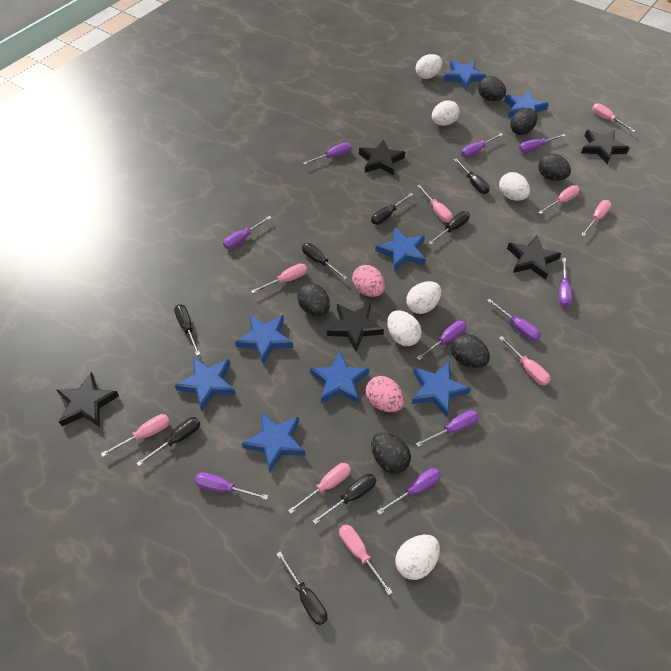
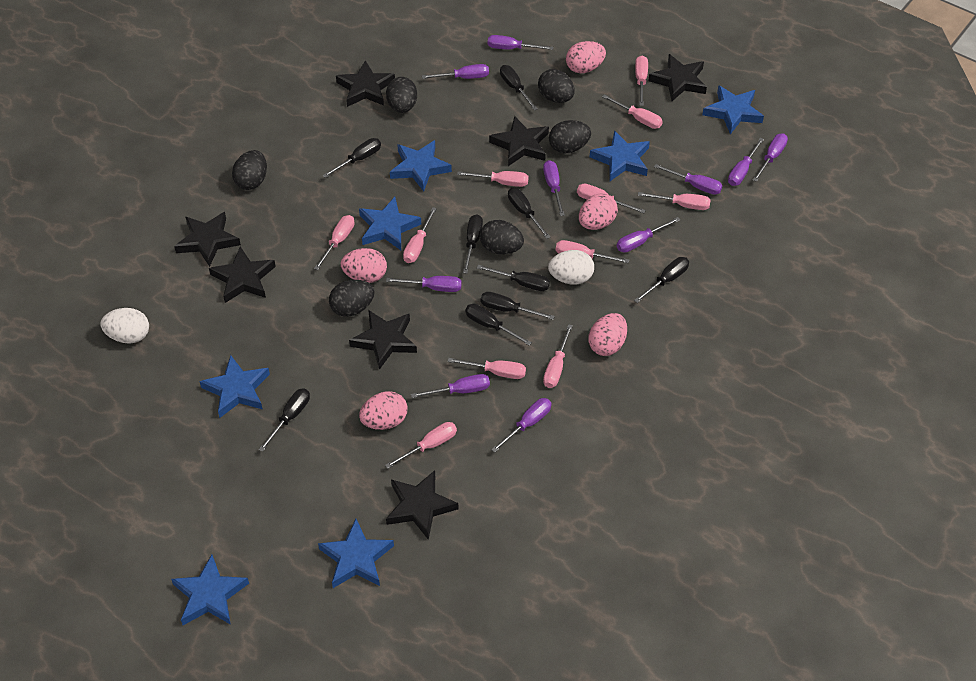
black screwdriver: [136,417,200,466] [174,304,200,356] [276,551,327,625] [302,243,347,280] [313,474,376,525] [371,193,414,225] [429,211,470,245] [454,158,489,194] = 8 -> [259,388,310,452] [323,138,381,178] [463,214,483,274] [465,304,532,345] [477,265,550,291] [480,292,555,320] [500,65,538,111] [508,188,550,239] [634,257,689,303] = 9
black star: [57,372,119,427] [327,303,384,351] [359,139,405,175] [507,236,561,280] [581,130,629,165] = 5 -> [174,212,241,267] [209,247,276,303] [336,60,395,107] [349,310,417,370] [386,470,459,540] [489,116,549,166] [648,54,707,101] = 7
blue star: [175,357,236,411] [235,315,293,364] [242,412,305,472] [310,351,370,404] [375,228,426,271] [412,362,471,417] [444,61,487,90] [504,90,549,118] = 8 -> [171,555,249,625] [199,355,270,418] [318,519,394,588] [359,197,421,250] [390,140,452,192] [590,130,650,181] [702,85,764,134] = 7
pink egg: [352,265,385,297] [366,376,404,412] = 2 -> [340,248,387,283] [359,391,408,430] [566,41,606,73] [579,194,618,230] [588,313,627,356] = 5
pink screwdriver: [101,414,170,457] [251,264,307,294] [288,463,351,514] [339,525,393,595] [417,185,453,222] [499,336,551,386] [538,185,580,214] [581,200,612,236] [592,103,635,132] = 9 -> [314,215,355,270] [385,422,457,469] [403,207,437,263] [448,358,526,379] [457,171,529,187] [543,324,573,388] [556,240,629,263] [577,184,646,213] [602,94,663,129] [635,56,648,106] [638,192,711,210] = 11
white egg: [387,310,422,346] [396,535,440,580] [406,281,441,314] [416,54,442,79] [432,100,459,126] [499,172,530,201] = 6 -> [101,308,149,344] [548,250,594,285] = 2

